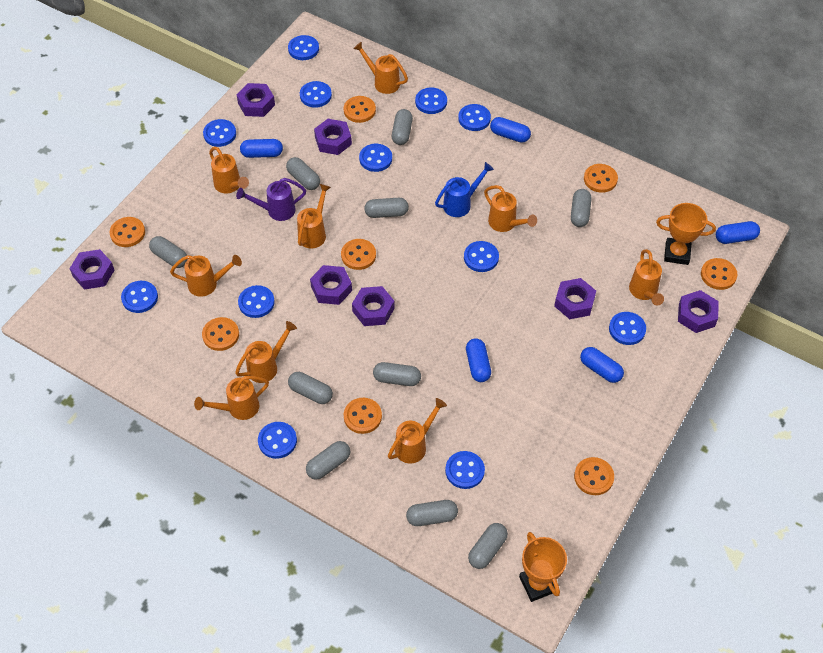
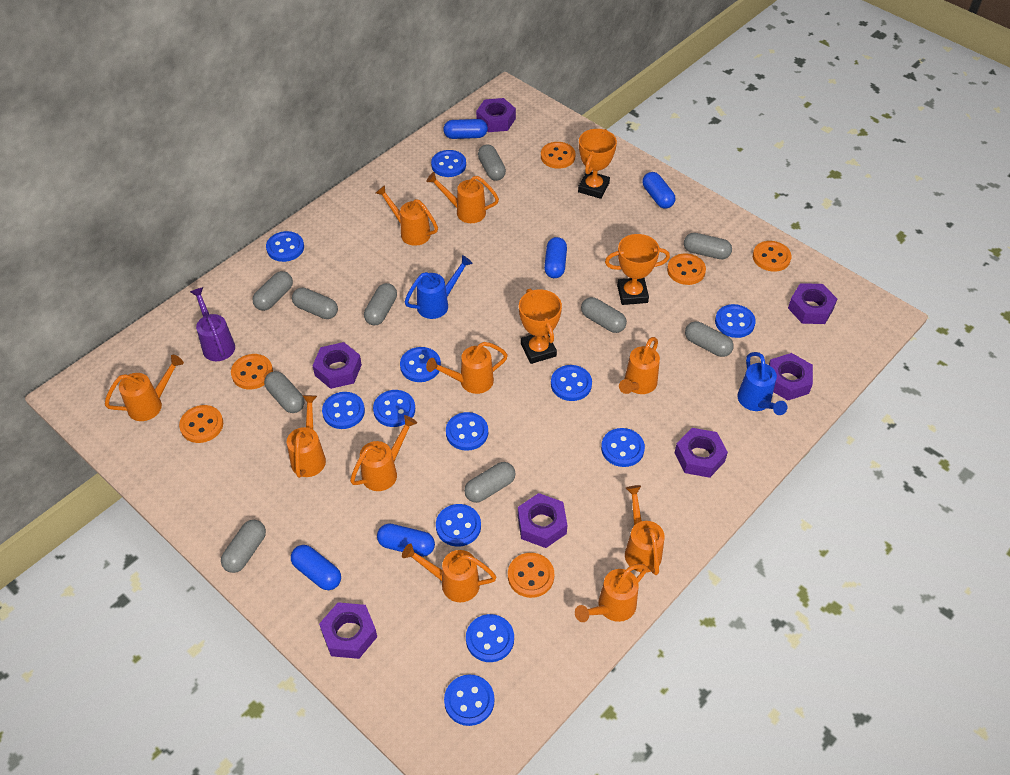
blue watering can: [435,162,494,217] = 1 -> [405,255,473,319] [738,352,787,415] = 2
orange button: [110,217,145,247] [202,317,239,351] [341,239,376,270] [343,96,376,123] [344,398,382,434] [574,457,614,495] [584,164,618,193] [701,258,737,290] = 8 -> [179,405,223,443] [231,354,273,389] [508,553,554,598] [541,142,575,169] [667,254,706,285] [753,241,792,272] = 6
orange trophy: [519,532,567,602] [656,203,716,265] = 2 -> [519,289,562,364] [578,129,617,199] [605,234,670,305] = 3
orange watering can: [170,255,242,297] [194,376,269,420] [209,147,249,194] [235,321,297,383] [297,184,331,249] [353,42,408,94] [388,398,447,463] [484,185,537,232] [629,249,664,306] = 9 -> [105,355,184,421] [287,395,326,478] [350,415,417,491] [376,185,438,246] [402,543,497,602] [426,172,499,223] [426,342,508,394] [575,564,648,622] [619,337,660,394] [625,485,665,575] = 10

